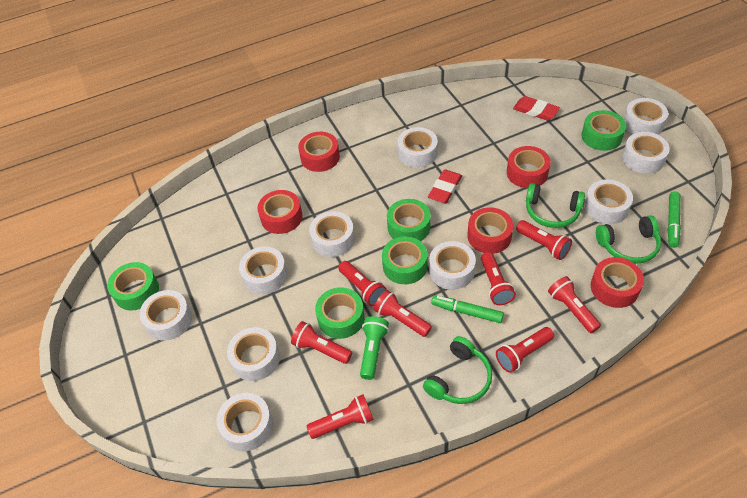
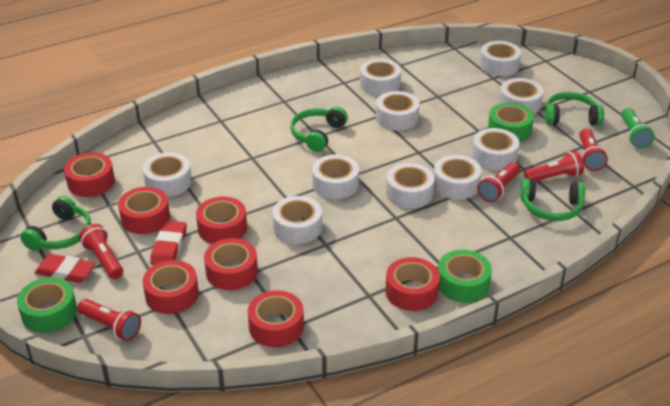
green headphones: [423,336,492,404] [526,183,585,228] [596,215,661,264] = 3 -> [20,196,91,251] [290,106,348,152] [520,178,585,221] [545,92,604,126] = 4
green marker: [431,295,504,323] [668,192,681,248] = 2 -> none = 0
green tape: [107,262,159,310] [315,287,364,339] [382,237,427,284] [387,199,431,241] [582,110,626,151] = 5 -> [17,277,77,333] [438,250,492,303] [488,103,534,142] = 3
red flashlight: [291,321,352,364] [307,394,374,439] [338,261,387,306] [374,290,432,337] [481,252,516,305] [496,327,554,373] [516,220,572,260] [548,276,601,333] = 8 -> [77,299,141,341] [79,224,123,279] [477,162,520,202] [524,151,584,181] [579,128,608,171] = 5
red tape: [258,190,303,234] [298,132,340,172] [467,207,513,254] [507,146,551,188] [591,257,644,308] = 5 -> [64,153,115,197] [118,187,170,234] [143,260,199,314] [196,197,247,244] [204,238,258,290] [248,291,304,347] [385,257,440,311] = 7

